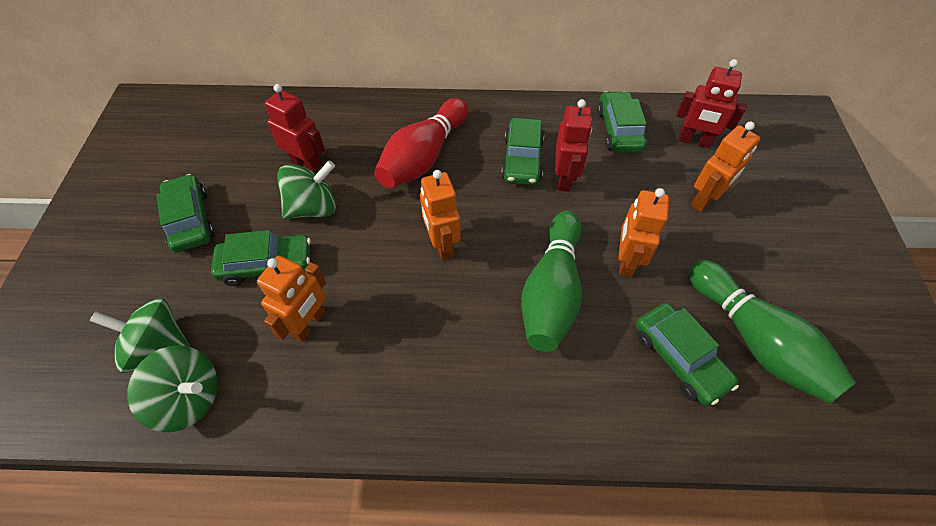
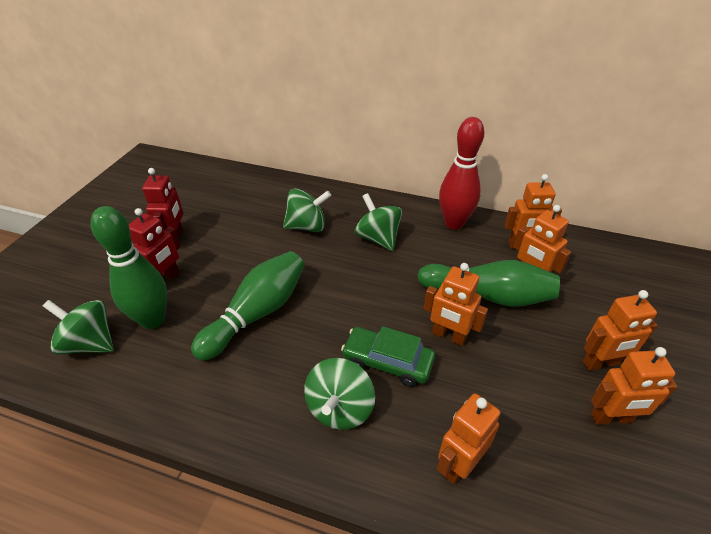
green bowling pin: [521,211,582,352] [689,260,856,404] = 2 -> [90,206,167,329] [191,251,305,361] [417,260,560,307] = 3
green car: [156,174,215,253] [211,230,311,286] [501,118,544,185] [597,91,647,153] [636,303,739,406] = 5 -> [341,326,435,387] = 1
green spinning top: [90,298,191,373] [127,345,218,432] [277,160,336,219] = 3 -> [43,300,114,355] [283,189,331,232] [304,358,375,430] [355,193,402,251] = 4
orange robot: [257,256,326,342] [420,170,461,260] [619,188,669,277] [691,122,761,212] = 4 -> [423,263,488,346] [437,393,500,484] [504,174,562,248] [513,205,571,274] [583,290,658,371] [591,347,677,425] = 6
red robot: [265,84,325,173] [555,99,592,192] [676,59,746,148] = 3 -> [129,208,181,285] [142,168,183,236] = 2

